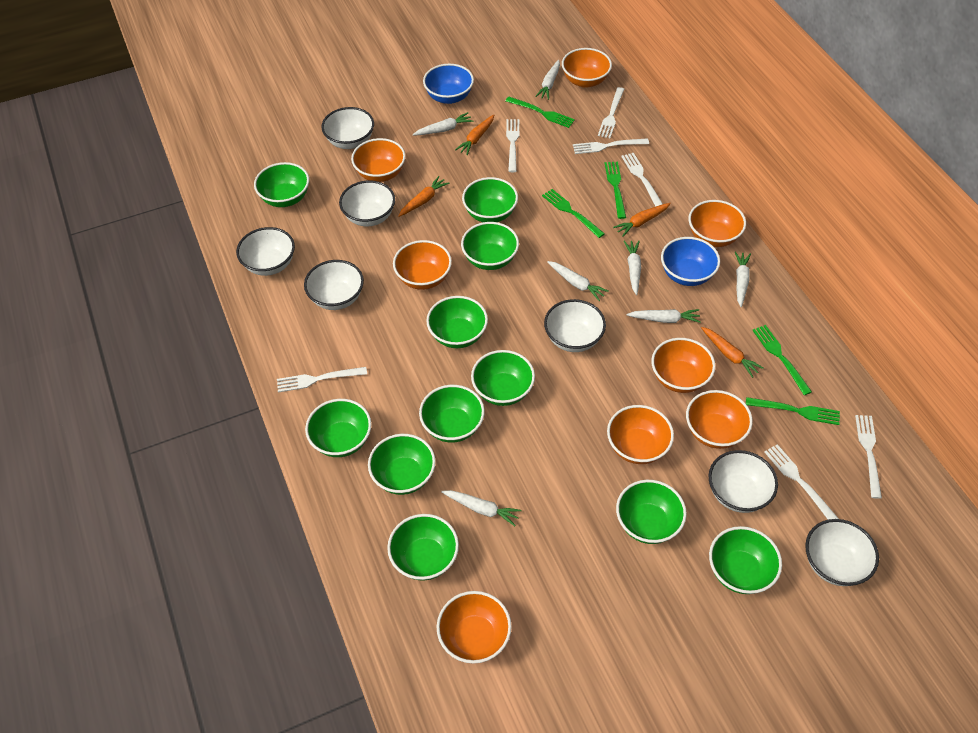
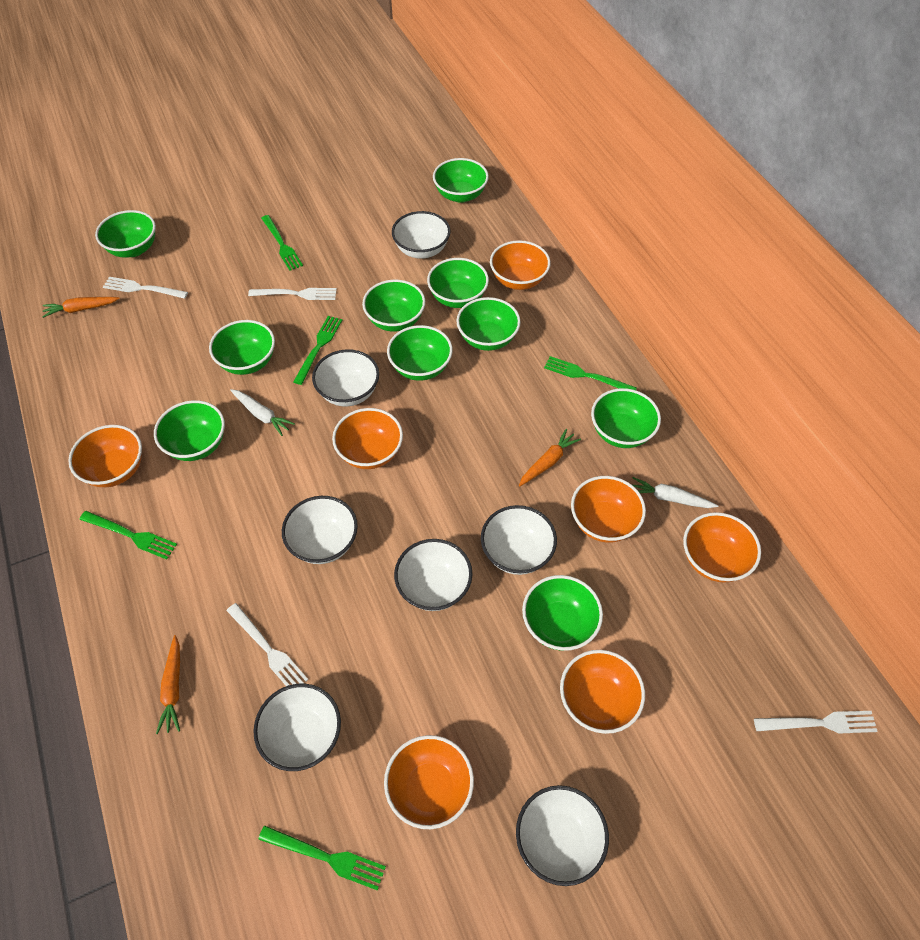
blue bowl: [423,64,474,104] [661,237,720,286] = 2 -> none = 0
green bowl: [254,162,309,207] [305,399,371,457] [368,434,436,495] [387,514,459,581] [419,385,485,443] [426,296,488,348] [461,222,519,270] [462,177,518,222] [471,350,535,406] [616,480,687,544] [709,526,782,594] = 11 -> [95,210,156,258] [154,400,225,461] [209,320,275,375] [362,280,425,332] [387,325,453,381] [427,258,489,308] [433,158,489,203] [456,297,521,351] [522,575,603,651] [591,388,661,448] = 10
orange bowl: [351,138,406,182] [393,240,452,290] [436,591,512,664] [562,48,612,88] [607,405,674,464] [651,338,715,393] [686,390,753,449] [688,200,746,247] = 8 -> [68,425,142,487] [332,408,403,469] [384,735,474,829] [490,240,551,290] [560,650,645,734] [571,476,646,543] [683,512,761,582] = 7
orange carrot: [398,176,449,217] [455,114,494,155] [613,203,671,237] [701,327,764,378] = 4 -> [42,297,120,318] [156,635,180,734] [519,429,581,487] = 3
white carrot: [413,112,474,136] [441,490,522,526] [535,60,560,100] [547,261,609,301] [624,241,641,295] [626,309,700,323] [735,252,751,307] = 7 -> [230,389,295,436] [633,477,718,508] = 2
white fork: [277,367,367,392] [506,119,519,172] [573,138,649,154] [598,87,624,138] [621,153,663,207] [764,444,839,520] [855,415,882,499] = 7 -> [103,277,188,299] [227,603,308,686] [248,288,337,300] [754,711,878,733] = 4

